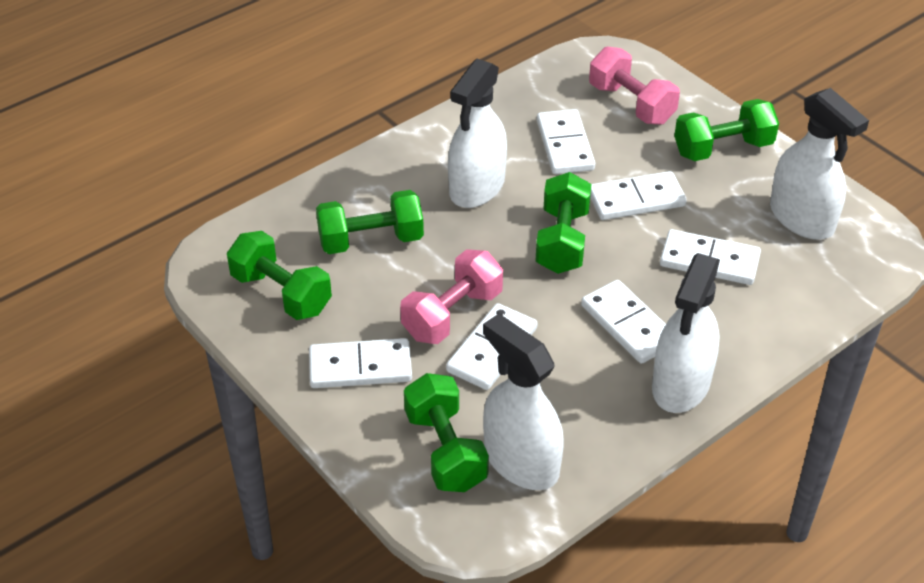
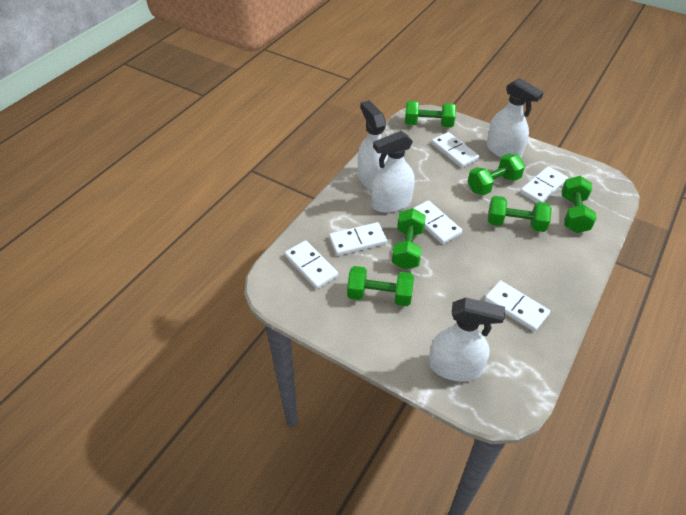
green dumbbell: [227,231,332,320] [316,190,424,254] [404,373,489,492] [535,172,591,274] [674,99,779,161] = 5 -> [347,266,414,306] [392,208,426,270] [405,101,456,127] [468,154,525,195] [488,196,552,232] [561,176,597,233] = 6
pink dumbbell: [400,249,503,344] [589,46,680,125] = 2 -> none = 0

